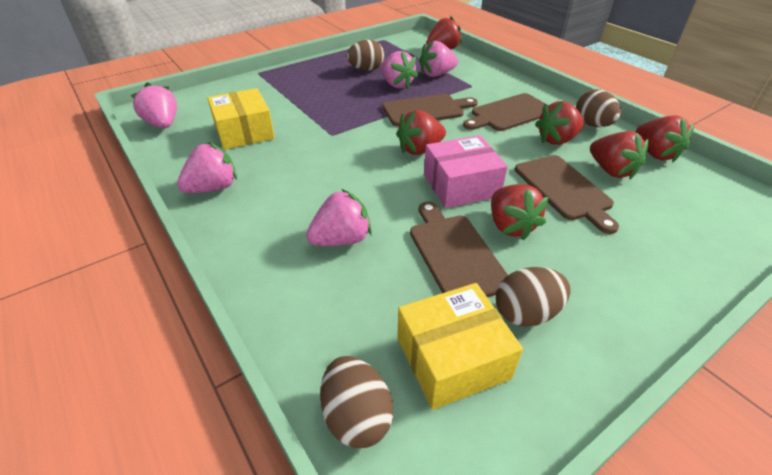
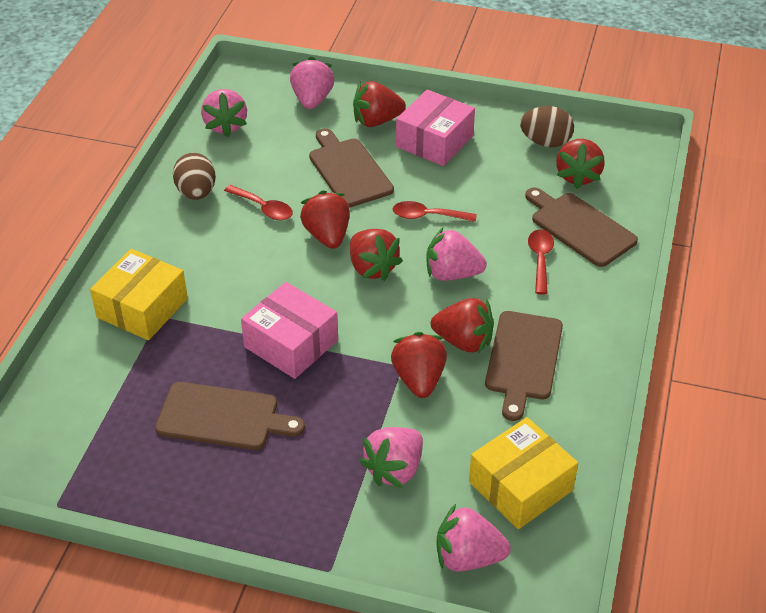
brown egg: [320,356,394,448] [347,40,385,71] [496,267,571,327] [576,89,621,127] = 4 -> [173,153,216,200] [520,106,574,147] = 2
pink box: [424,135,508,208] = 1 -> [241,282,338,379] [396,90,475,166] = 2
red spoon: none = 0 -> [224,185,293,220] [393,201,476,222] [528,229,554,295] = 3

